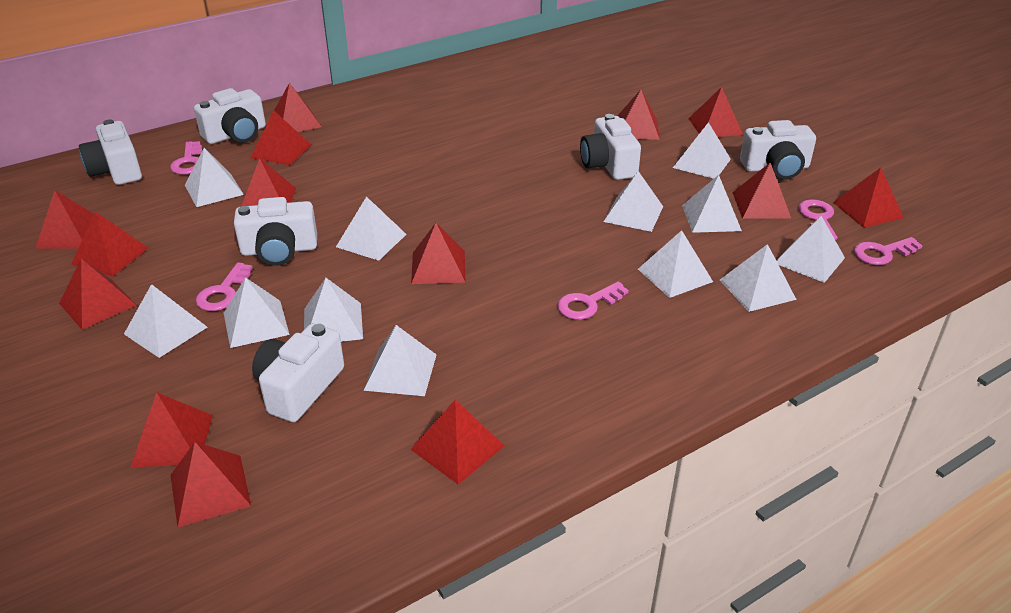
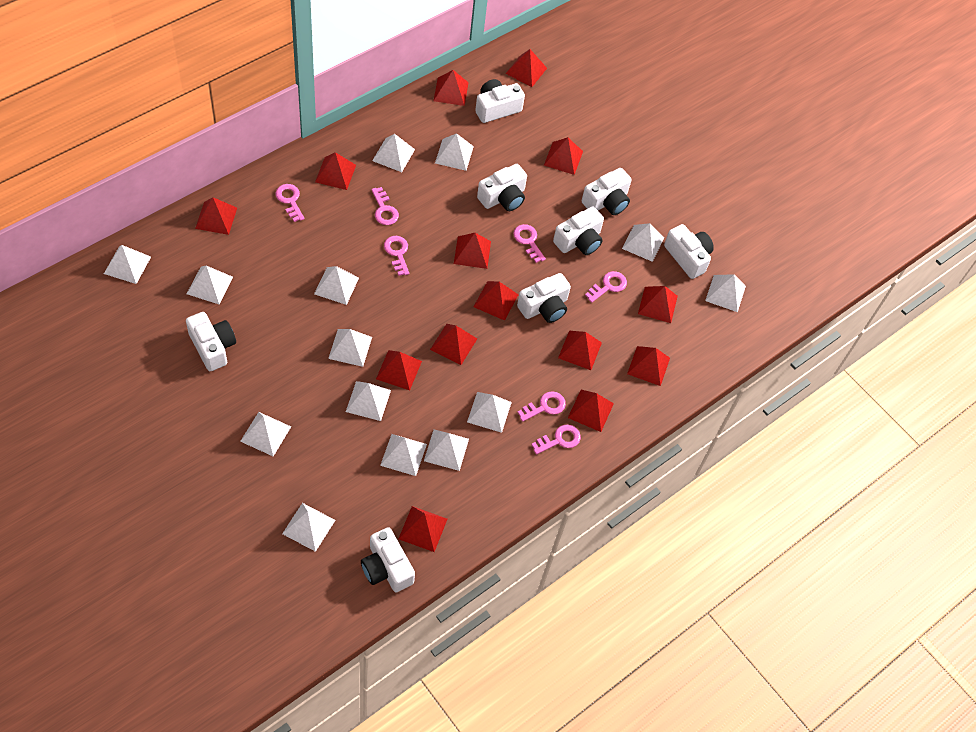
pink key: [170,141,202,174] [196,262,253,311] [557,282,629,320] [798,199,837,240] [853,237,923,265] = 5 -> [276,184,304,222] [371,187,399,225] [384,236,409,276] [513,224,546,263] [518,391,566,422] [532,424,581,454] [585,271,627,303] = 7
white camera: [79,119,142,185] [194,88,266,144] [234,197,317,266] [252,324,344,422] [580,114,641,180] [740,120,816,180] = 6 -> [186,312,236,371] [361,527,415,592] [475,79,525,123] [477,164,527,211] [517,273,571,323] [553,206,604,255] [582,168,632,215] [664,224,714,279] = 8
white pyramid: [124,284,208,358] [185,148,244,207] [224,277,290,348] [304,278,363,342] [336,196,406,261] [363,325,437,396] [603,171,663,232] [638,230,713,298] [673,122,731,179] [682,175,742,233] [720,244,797,312] [777,216,845,283] = 12 -> [104,245,151,284] [187,266,233,304] [240,412,291,456] [282,503,335,552] [314,266,359,305] [328,329,372,367] [346,381,391,421] [372,134,415,172] [380,434,427,476] [424,430,469,471] [435,133,474,171] [467,392,512,433] [622,223,664,262] [705,274,746,312] = 14

